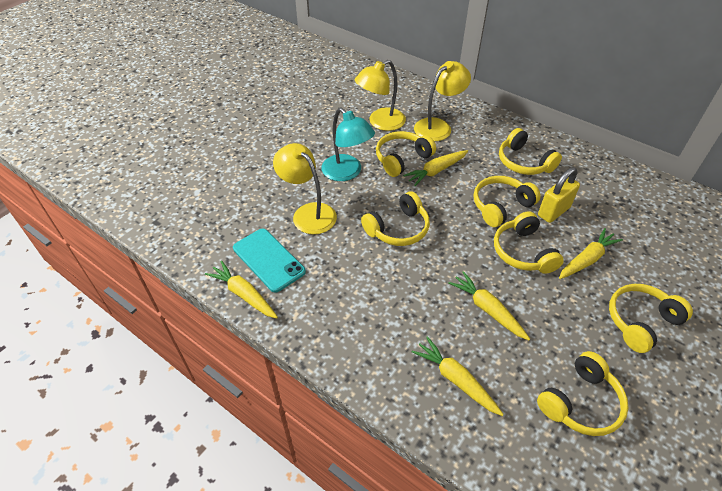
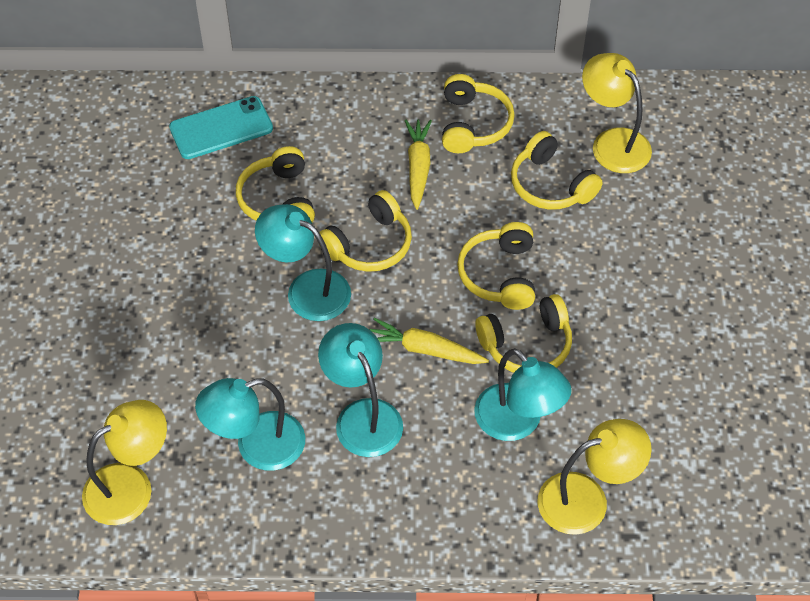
turquoise lamp: [322,108,375,181] = 1 -> [195,378,305,471] [255,204,351,321] [318,323,403,457] [474,348,572,441] = 4
yellow carrot: [205,261,278,319] [403,150,468,186] [412,336,504,416] [448,271,530,340] [559,228,623,279] = 5 -> [370,318,489,364] [405,120,432,210] = 2
yellow headphones: [361,191,430,246] [376,131,436,177] [474,176,541,227] [494,211,564,274] [499,128,562,175] [537,351,629,436] [609,284,693,353] = 7 -> [236,146,315,222] [319,190,412,272] [442,74,515,153] [457,222,535,310] [475,294,572,373] [511,131,603,210] = 6
yellow padlock: [538,167,580,223] = 1 -> none = 0

